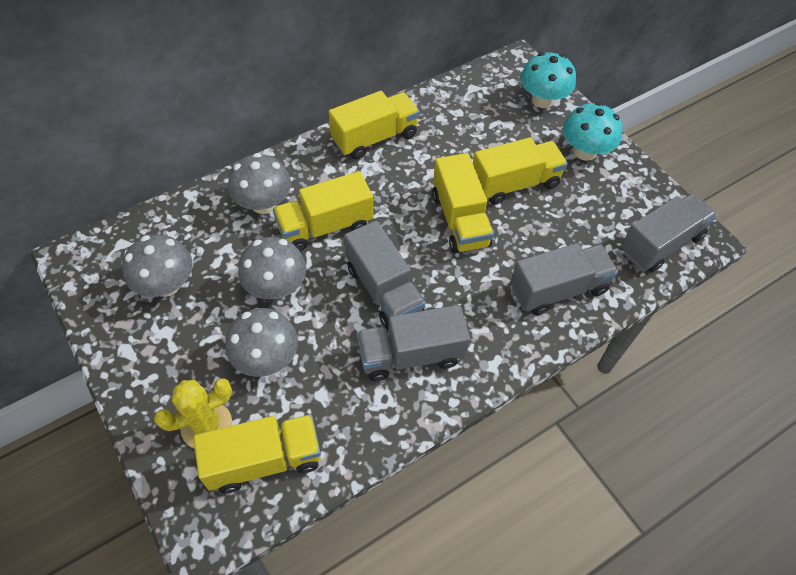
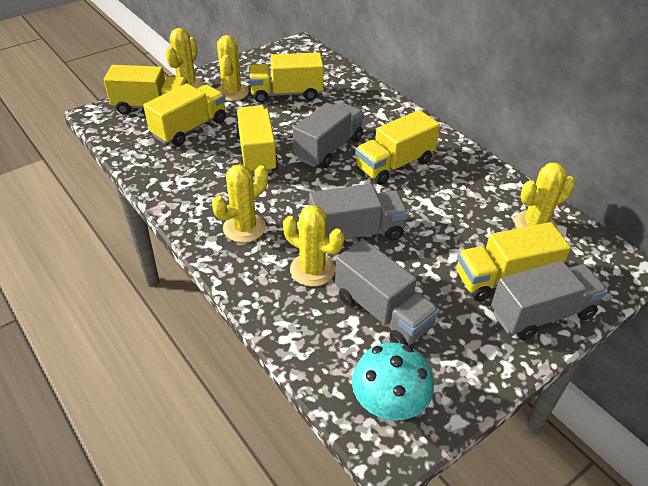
grey mushroom: [122,235,193,297] [225,308,298,377] [228,153,291,214] [238,237,306,299] = 4 -> none = 0
turquoise mushroom: [521,52,576,108] [563,102,622,161] = 2 -> [352,342,434,421] = 1
yellow cactus: [154,378,232,449] = 1 -> [165,28,204,89] [212,164,268,243] [217,35,249,101] [283,205,344,287] [514,163,575,229] = 5
yellow truck: [193,414,321,493] [273,171,373,251] [329,91,420,159] [432,153,494,253] [473,137,568,205] = 5 -> [104,65,188,115] [143,83,226,146] [236,105,278,175] [249,52,324,103] [355,110,440,185] [457,222,571,301] = 6

